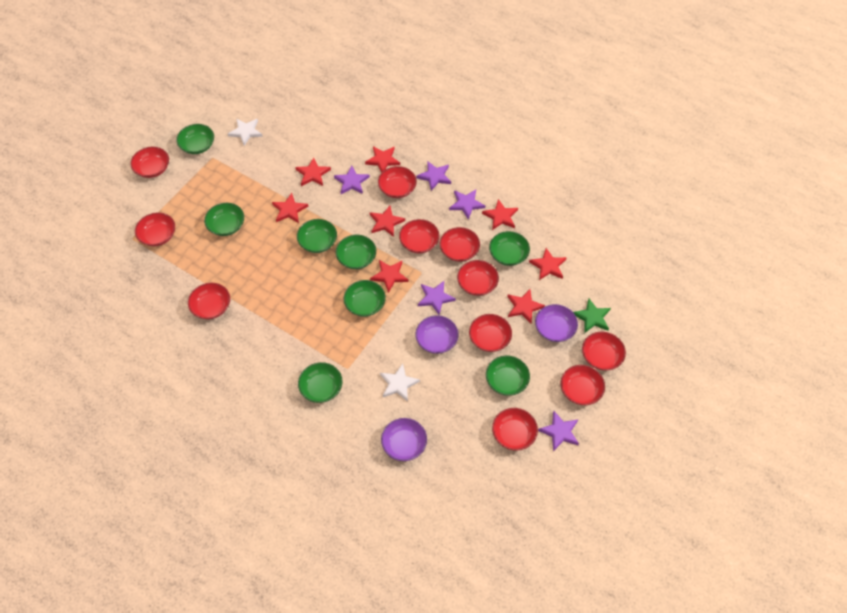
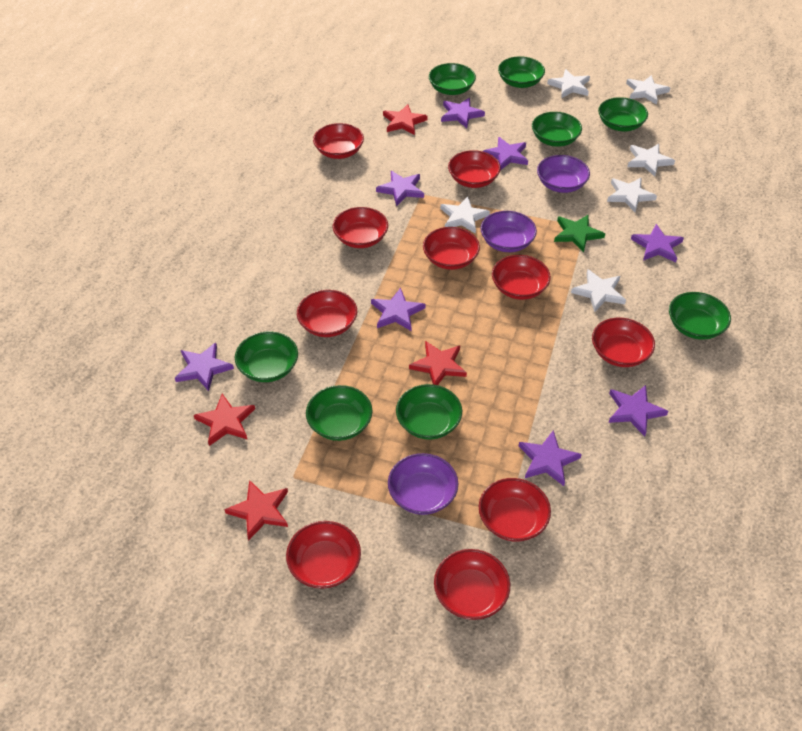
purple star: [334,165,370,194] [416,161,451,191] [418,281,456,315] [449,190,485,220] [538,411,579,451] = 5 -> [175,343,234,391] [371,288,426,331] [376,171,424,206] [441,98,485,128] [482,137,528,170] [519,430,582,486] [609,385,668,437] [631,224,684,262] = 8
red bowl: [130,147,169,178] [135,212,175,246] [188,283,230,319] [378,166,417,198] [399,219,440,253] [440,227,480,262] [457,260,499,296] [469,314,512,352] [492,408,538,451] [560,365,605,405] [582,332,626,370] = 11 -> [286,521,361,589] [297,290,357,337] [313,123,364,159] [333,207,388,248] [423,227,480,270] [434,549,510,620] [448,150,501,188] [479,478,551,542] [492,255,551,300] [592,318,655,367] = 10
red star: [272,193,308,223] [295,157,331,186] [365,146,400,173] [369,206,405,237] [370,260,408,293] [482,199,518,230] [507,289,545,324] [529,248,567,280] = 8 -> [194,394,255,446] [224,480,288,541] [383,104,428,135] [409,341,467,385] = 4
white star: [228,119,263,146] [380,364,420,402] = 2 -> [440,197,490,234] [547,69,590,98] [571,269,626,312] [607,178,657,212] [626,75,670,105] [627,144,675,177] = 6

